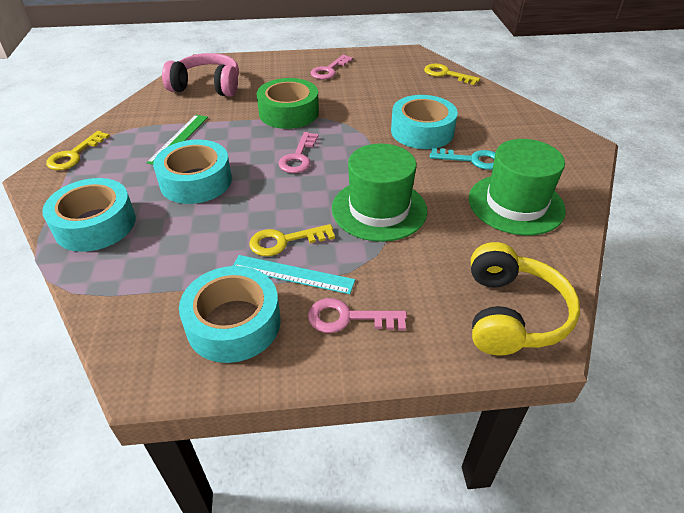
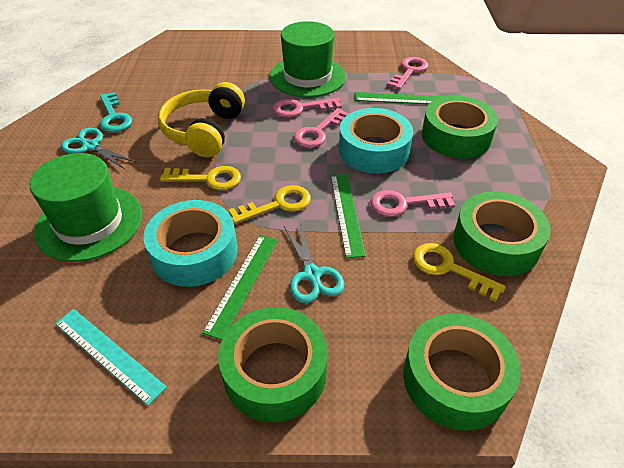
green ruler: [147,115,208,165] = 1 -> [202,235,278,340] [330,174,366,258] [355,92,445,104] = 3
green tape: [257,78,319,129] = 1 -> [218,307,328,422] [403,314,521,431] [422,96,498,159] [453,191,551,276] = 4
pink headphones: [162,53,239,97] = 1 -> none = 0
pink key: [278,132,319,173] [308,298,407,333] [311,55,353,80] = 3 -> [273,98,342,118] [294,108,350,148] [370,190,455,217] [387,57,429,90] = 4
turquoise scissors: none = 0 -> [61,128,136,169] [284,223,344,303] = 2
turquoise tape: [42,178,136,252] [153,140,232,204] [179,266,281,363] [391,95,458,149] = 4 -> [143,200,238,287] [339,108,413,174] = 2

